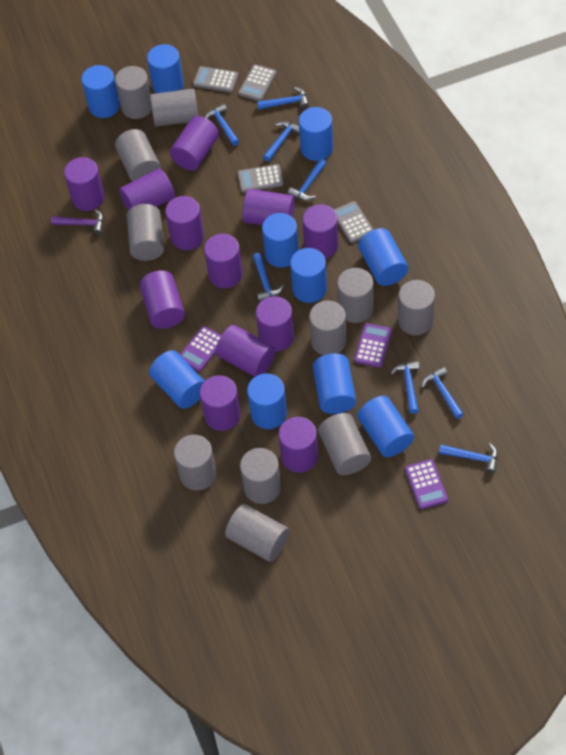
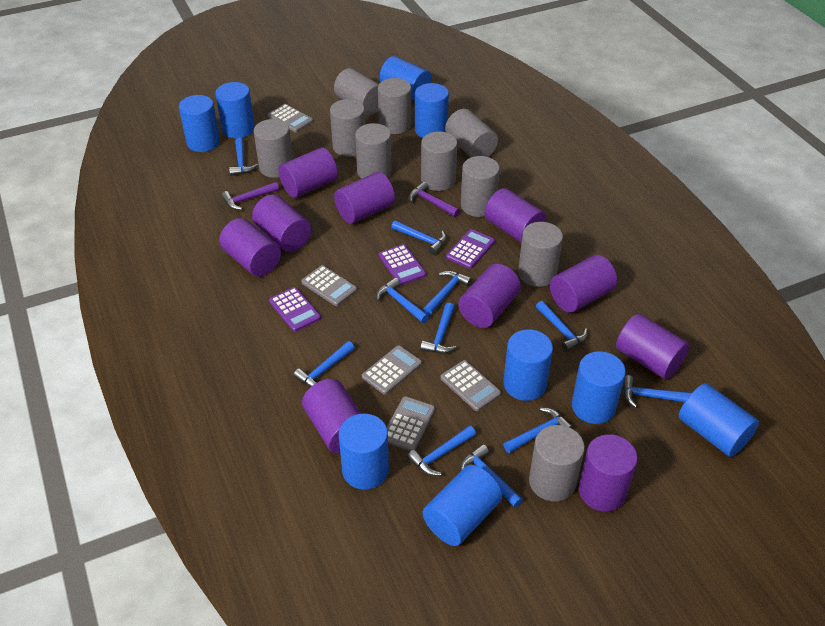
blue cylinder: [82,65,120,118] [147,44,184,93] [149,350,204,409] [247,373,287,429] [262,213,299,268] [290,248,327,303] [299,107,333,161] [313,353,356,414] [357,396,414,457] [358,228,408,286] = 10 -> [179,95,220,152] [215,82,255,138] [339,414,389,490] [380,56,432,100] [415,83,449,138] [423,465,502,546] [503,329,553,401] [572,351,626,424] [679,383,759,457] = 9
blue hammer: [204,104,239,146] [253,253,284,302] [257,87,309,110] [263,121,299,162] [288,159,326,201] [390,361,419,414] [422,367,464,419] [439,443,498,473] = 8 -> [229,138,258,176] [293,341,354,387] [376,277,429,323] [391,220,447,255] [407,425,476,476] [420,303,457,353] [424,270,472,315] [460,444,523,508] [503,408,573,453] [536,301,588,352] [623,375,691,408] = 11
grey calculator: [193,66,238,92] [238,64,276,101] [238,164,283,193] [334,201,374,243] = 4 -> [267,104,313,132] [301,265,357,306] [362,345,422,395] [387,396,435,451] [440,360,501,411] = 5
grey cylinder: [115,66,152,119] [115,129,161,181] [127,204,164,261] [151,89,198,127] [174,435,216,490] [225,504,289,562] [240,448,281,504] [309,301,346,355] [318,413,371,475] [337,268,373,323] [398,280,435,335] = 11 -> [254,119,293,178] [330,99,365,157] [334,68,379,115] [355,123,392,179] [378,78,411,134] [421,131,457,191] [445,109,498,157] [461,156,500,217] [518,222,563,287] [529,425,585,501] = 10
purple cylinder: [64,157,105,211] [119,168,175,211] [140,270,185,329] [165,196,204,250] [170,116,219,171] [200,375,241,431] [204,234,243,288] [216,325,276,377] [242,189,295,225] [256,296,294,352] [279,417,318,473] [303,204,338,259] = 12 -> [219,218,281,277] [252,194,311,252] [278,147,338,198] [302,379,362,454] [334,172,395,224] [458,264,521,328] [485,188,546,242] [550,255,617,313] [579,434,638,512] [616,314,689,379] = 10
purple hammer: [51,210,103,234] = 1 -> [221,182,279,210] [409,182,460,217] = 2

